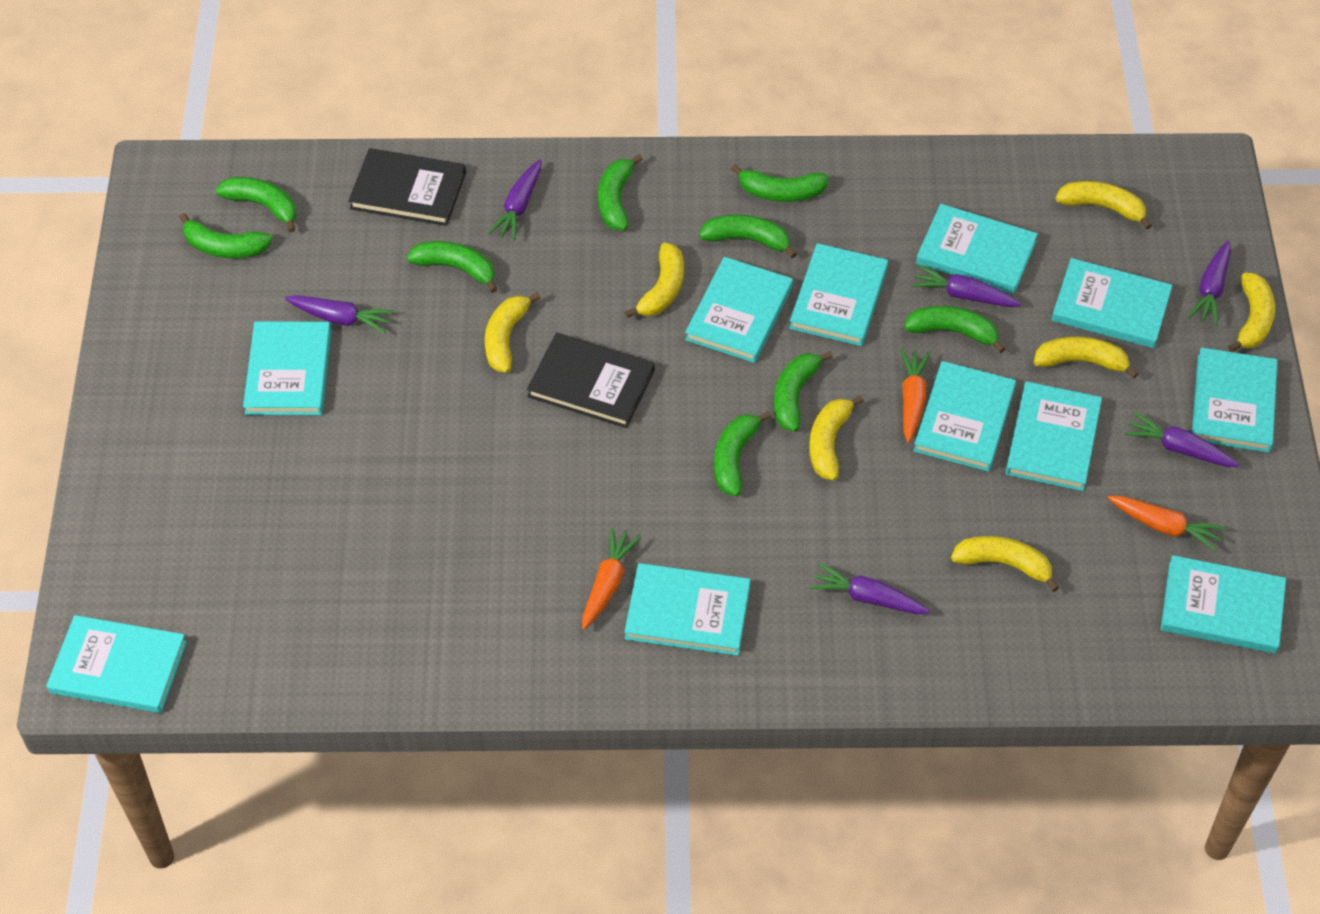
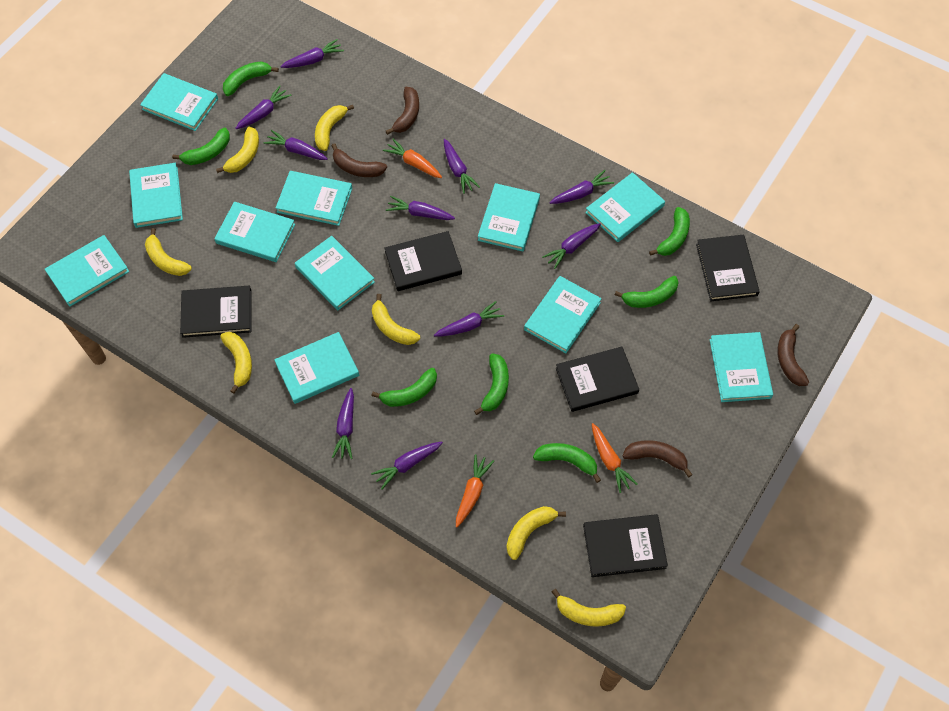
black book: [348,148,466,226] [527,333,655,428] = 2 -> [180,286,251,338] [384,231,462,291] [556,347,639,412] [583,514,668,577] [696,235,760,301] = 5
brown banana: none = 0 -> [331,143,387,177] [386,87,419,135] [622,440,693,477] [777,324,809,386] = 4
green banana: [179,213,273,258] [216,177,297,233] [407,241,497,293] [598,154,643,230] [699,215,797,259] [714,411,771,496] [731,164,829,202] [774,351,832,432] [904,306,1005,354] = 9 -> [172,128,230,165] [223,61,279,96] [372,368,437,407] [474,353,509,415] [533,443,601,483] [615,276,679,308] [649,207,690,256] = 7
purple carrot: [285,295,394,334] [488,159,541,241] [810,563,930,614] [911,265,1021,307] [1124,412,1239,467] [1188,240,1231,326] = 6 -> [235,86,292,129] [263,130,328,160] [280,39,344,68] [332,388,354,459] [371,441,443,490] [386,196,455,220] [434,301,504,337] [444,139,480,194] [542,223,601,269] [549,170,614,204] = 10

